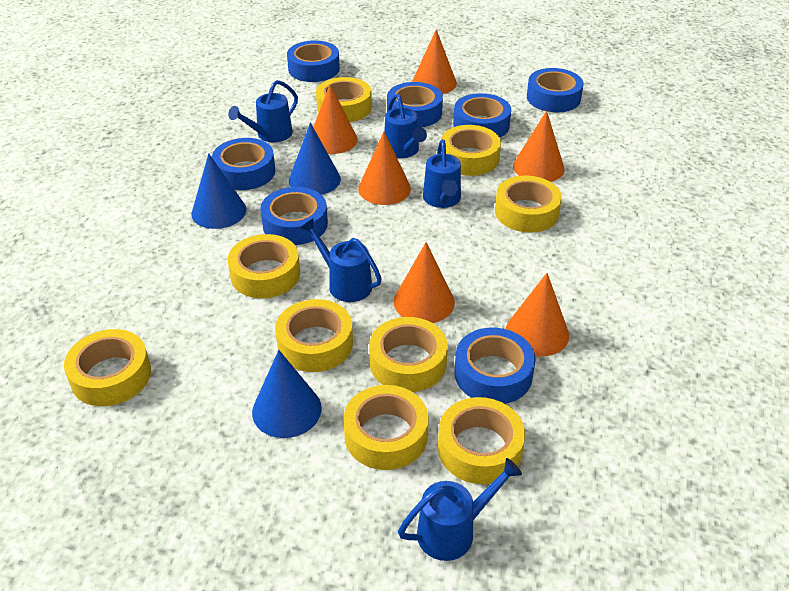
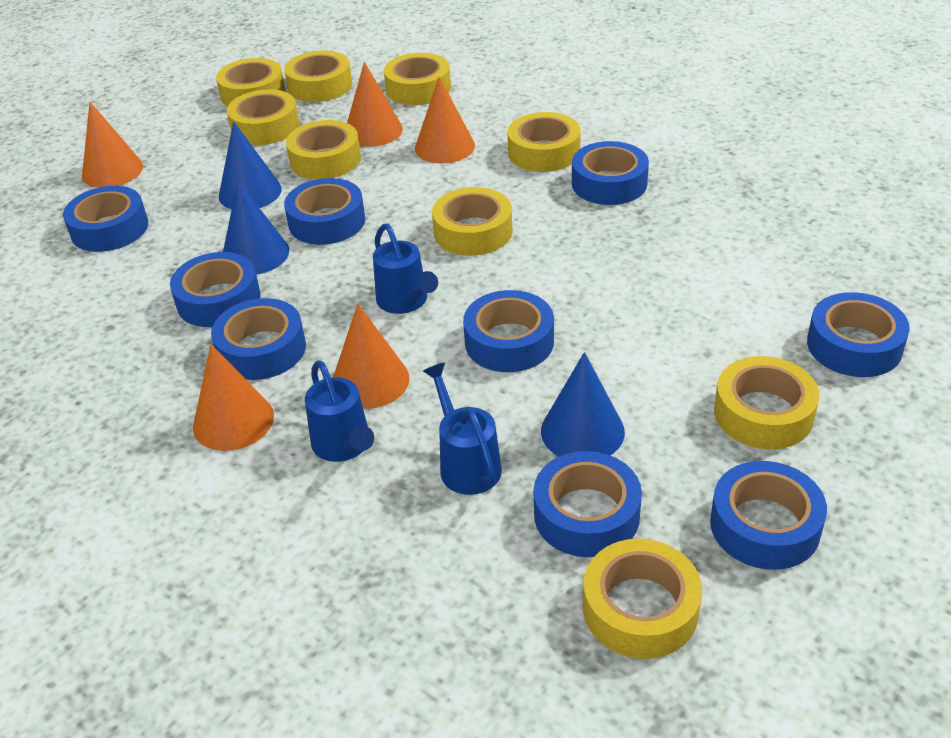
blue tape: [212,138,276,190] [260,187,328,245] [287,40,340,82] [387,82,443,127] [453,93,511,137] [454,328,536,404] [527,68,584,112] = 7 -> [63,186,148,252] [170,252,261,327] [211,298,306,380] [284,178,365,245] [463,290,554,372] [533,451,642,557] [572,141,649,205] [710,461,827,570] [807,292,910,377] = 9
blue watering can: [228,80,298,142] [300,218,382,302] [384,94,427,158] [398,458,522,561] [423,139,461,208] = 5 -> [305,360,374,462] [373,223,438,314] [423,363,502,495] = 3
orange cone: [313,85,358,154] [358,132,411,205] [394,242,455,323] [412,29,457,94] [506,273,569,357] [513,111,564,182] = 6 -> [82,102,143,188] [193,344,274,451] [333,304,410,409] [347,62,403,147] [415,77,475,164] = 5

